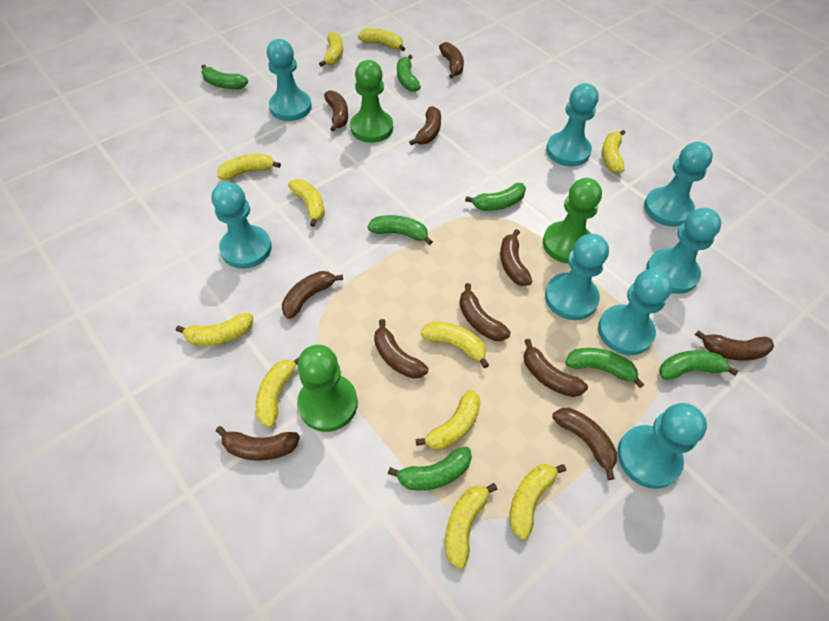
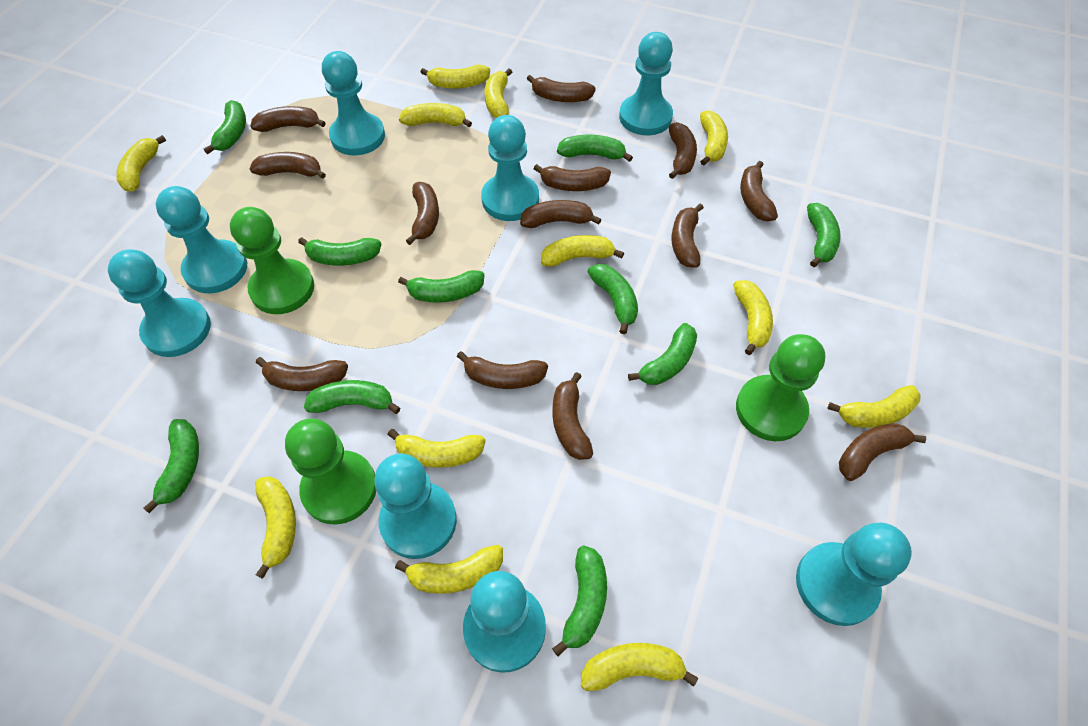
brown banana: [216,426,300,461] [282,271,343,319] [324,90,348,132] [374,319,428,379] [409,106,441,146] [439,42,464,78] [459,283,511,341] [500,229,533,286] [524,339,588,397] [552,408,617,480] [695,330,774,361] = 11 -> [249,152,326,179] [250,106,326,132] [256,357,348,391] [406,182,439,245] [457,351,548,389] [520,200,602,228] [527,75,596,102] [533,164,611,191] [553,372,593,460] [669,122,697,179] [671,204,704,268] [740,161,778,221] [839,423,926,481] = 13
green banana: [201,65,248,89] [368,215,433,245] [388,447,472,490] [397,55,421,92] [465,183,526,211] [565,348,644,388] [659,350,739,380] = 7 -> [143,419,199,513] [204,100,246,154] [298,237,381,266] [304,380,400,414] [398,270,484,302] [552,545,607,657] [557,135,633,162] [587,264,638,334] [628,323,697,385] [807,203,841,267] = 10
yellow banana: [176,313,253,346] [217,154,281,180] [256,357,299,428] [288,179,325,227] [319,32,343,67] [358,28,405,51] [416,390,481,450] [420,322,489,368] [445,483,497,569] [510,464,566,540] [602,130,625,173] = 11 -> [116,135,166,192] [256,476,296,579] [387,429,486,468] [395,545,503,594] [399,103,472,127] [420,65,490,89] [485,69,512,118] [541,235,624,267] [581,643,698,691] [700,110,728,166] [733,280,773,355] [827,385,921,428] = 12

